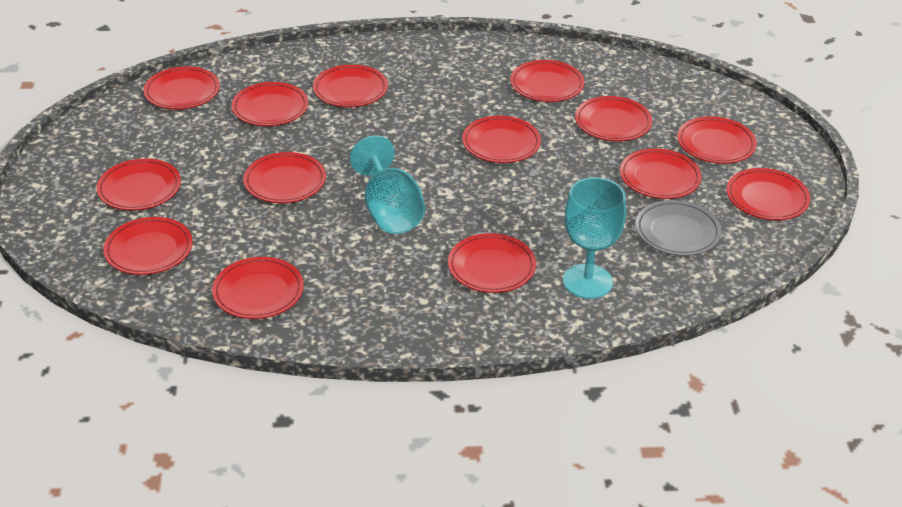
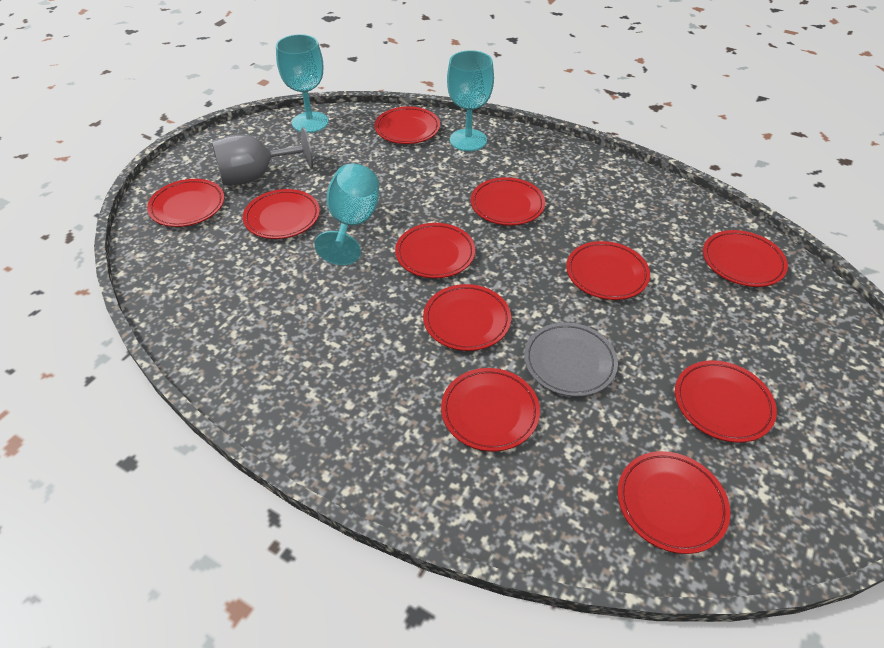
grey goblet: none = 0 -> [212,127,313,185] = 1
red plate: [96,159,181,211] [103,217,193,275] [143,66,220,109] [212,257,304,319] [232,82,308,126] [244,152,326,203] [313,65,388,107] [448,233,536,293] [462,116,541,163] [510,60,585,102] [575,96,652,141] [620,149,701,199] [677,116,757,164] [726,168,810,220] = 14 -> [147,179,224,227] [243,189,320,239] [375,106,440,144] [395,223,475,278] [423,284,511,351] [441,368,540,451] [471,177,545,226] [566,241,650,300] [618,451,730,554] [675,360,777,443] [703,230,788,287] = 11
turquoise goblet: [350,136,425,234] [563,177,626,299] = 2 -> [276,34,328,133] [314,163,379,265] [447,50,494,151] = 3

